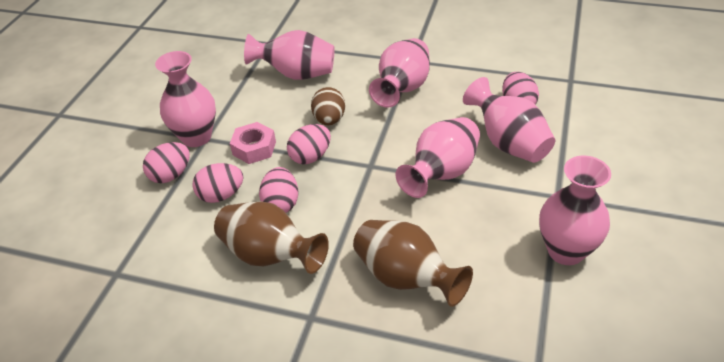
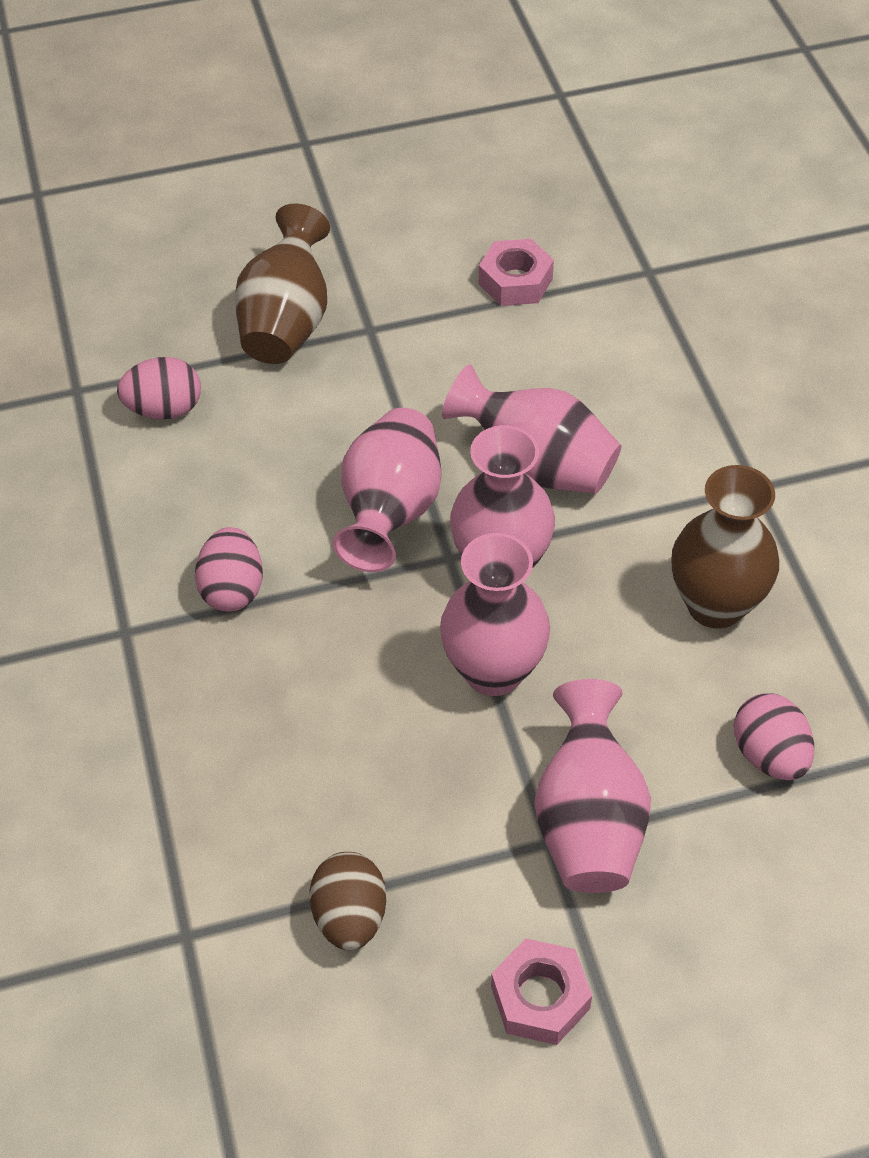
pink egg: [143,142,190,183] [192,163,243,203] [259,167,298,213] [287,124,331,165] [502,72,539,105] = 5 -> [117,357,201,419] [195,527,263,612] [734,693,814,780] = 3
pink nut: [230,122,276,164] = 1 -> [479,239,554,306] [491,938,592,1045] = 2
pink vase: [155,51,216,147] [244,30,335,80] [369,38,430,107] [395,117,480,198] [463,77,555,163] [539,156,611,265] = 6 -> [333,408,441,572] [440,533,550,696] [442,364,621,494] [450,425,555,569] [534,679,651,893] = 5

